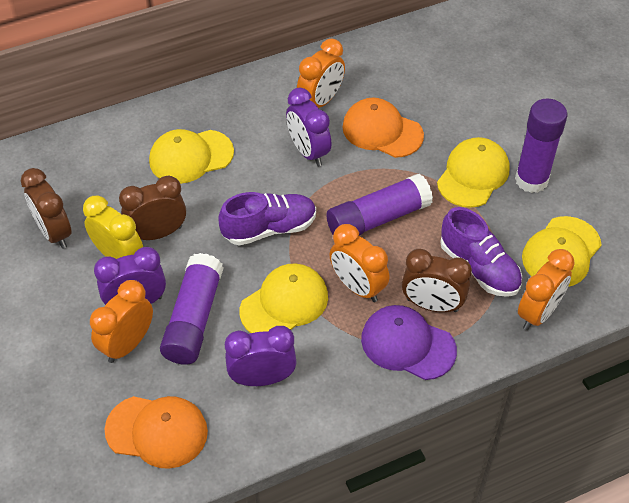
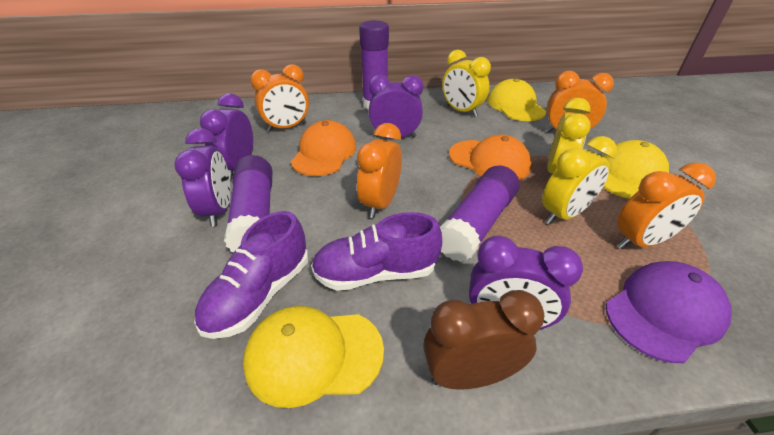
brown clock: [21,168,72,249] [119,176,186,240] [402,249,472,312] = 3 -> [423,290,544,390] = 1
purple clock: [94,247,166,305] [225,326,297,386] [286,88,331,166] = 3 -> [174,128,231,227] [200,93,253,180] [369,75,423,138] [469,235,583,330] = 4
yellow cap: [149,129,234,184] [240,264,328,333] [437,137,510,208] [522,216,601,287] = 4 -> [243,306,384,408] [487,78,546,121] [602,140,669,199] = 3
yellow clock: [83,195,143,259] = 1 -> [442,50,491,117] [542,136,617,224] [547,98,591,174] = 3

